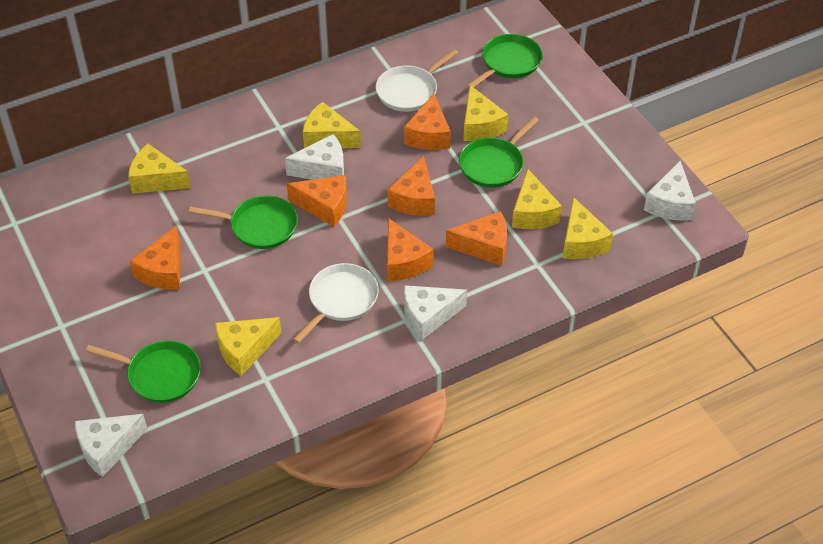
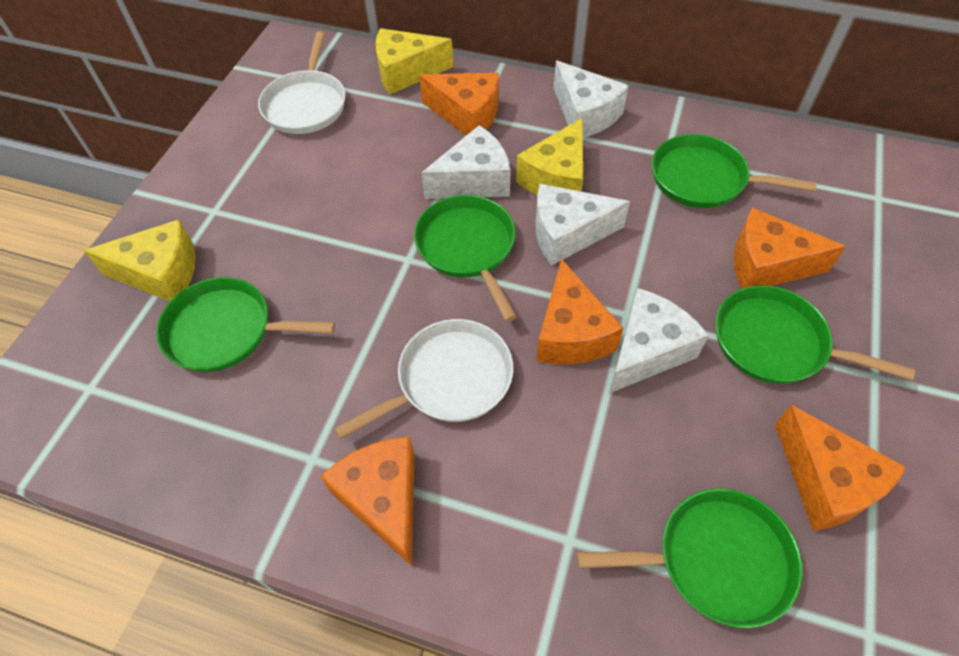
green pan: [86,340,201,403] [189,195,298,249] [459,117,539,188] [467,34,543,89] = 4 -> [156,277,335,372] [414,195,517,322] [577,488,803,628] [652,134,817,208] [716,285,915,384] = 5
orange cheese: [130,226,180,290] [287,175,347,227] [387,156,435,216] [387,218,434,281] [404,94,451,150] [446,211,507,266] = 6 -> [320,437,415,567] [419,73,499,135] [537,259,623,364] [734,208,846,289] [775,405,906,531] = 5
yellow cheese: [128,144,191,194] [215,317,282,376] [303,102,361,148] [463,85,508,141] [512,169,562,229] [563,197,613,259] = 6 -> [84,220,196,301] [375,28,453,95] [516,118,583,195] = 3

